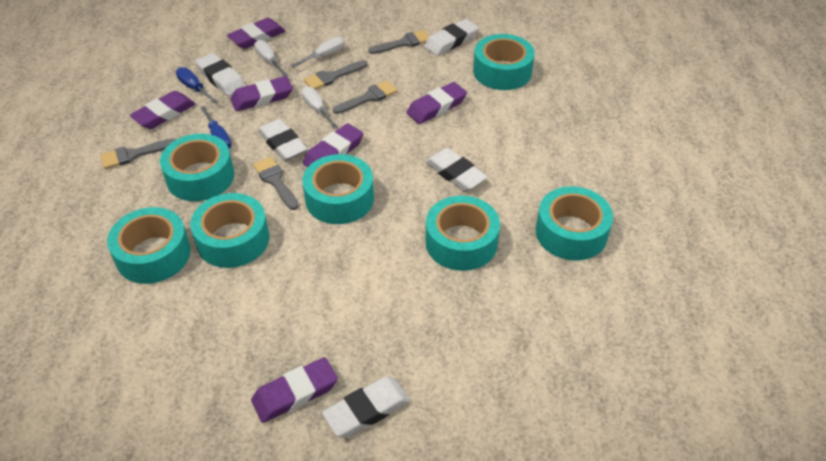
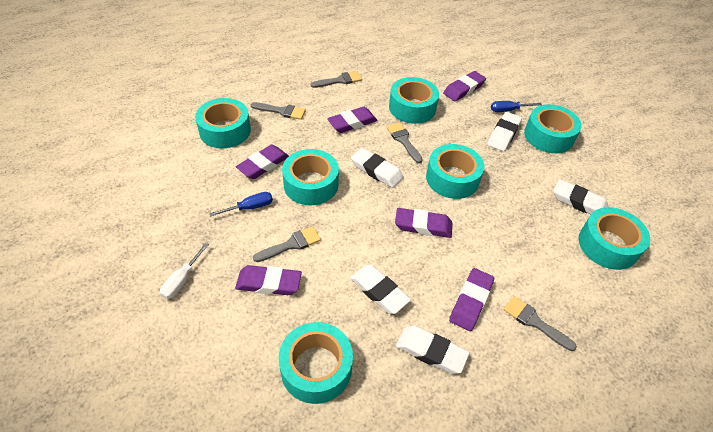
white screwdriver: [254,40,288,76] [290,37,344,67] [301,87,338,129] = 3 -> [160,243,209,299] = 1

